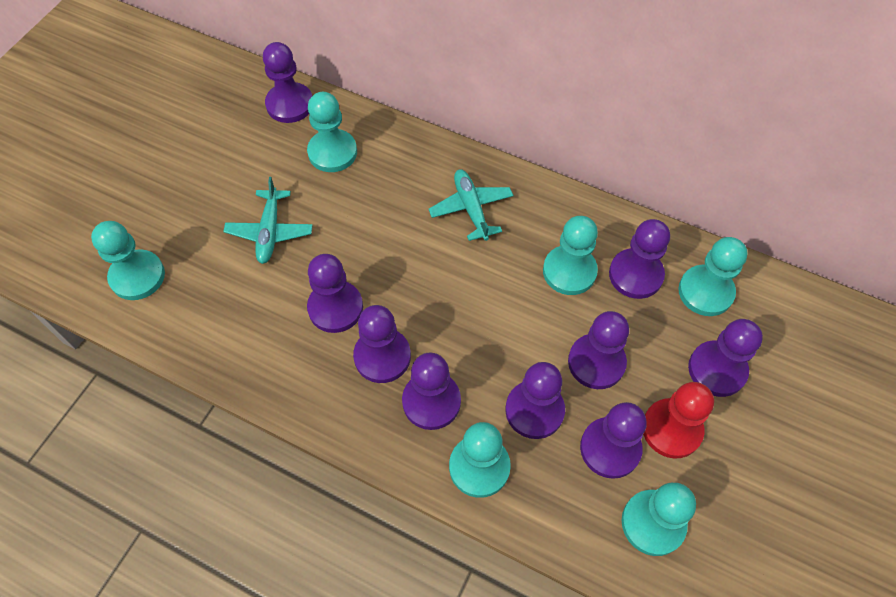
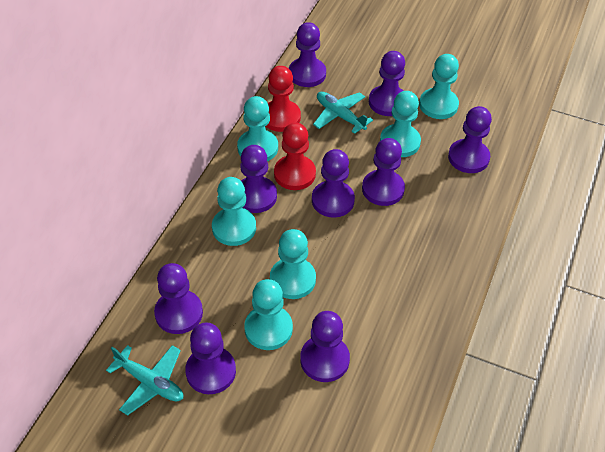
red pawn: [643,382,714,459] = 1 -> [266,66,301,132] [274,122,316,190] = 2

